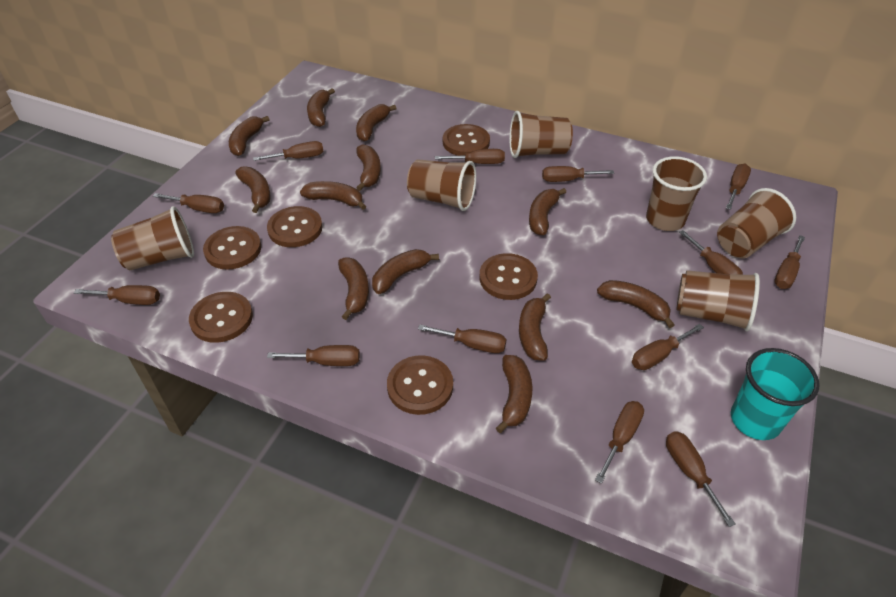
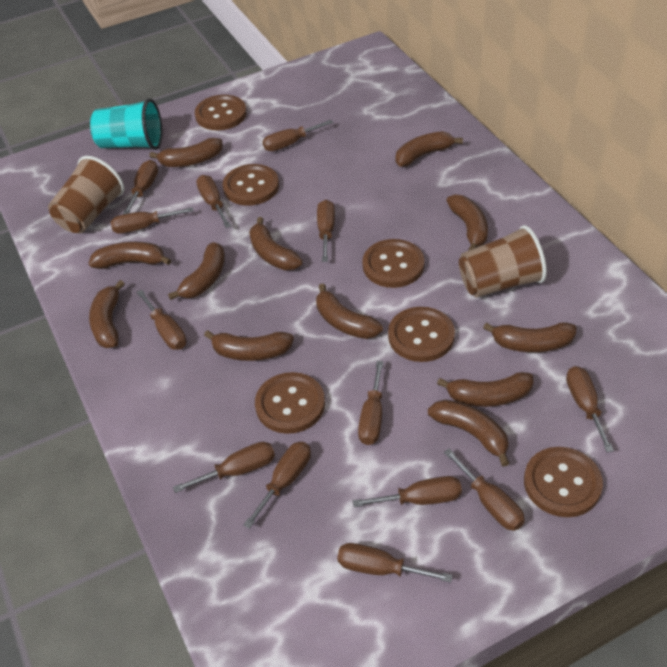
brown cup: [111,206,194,270] [407,159,476,211] [510,111,573,158] [646,156,707,231] [676,270,760,331] [717,188,796,258] = 6 -> [48,156,124,233] [459,225,547,298] = 2

